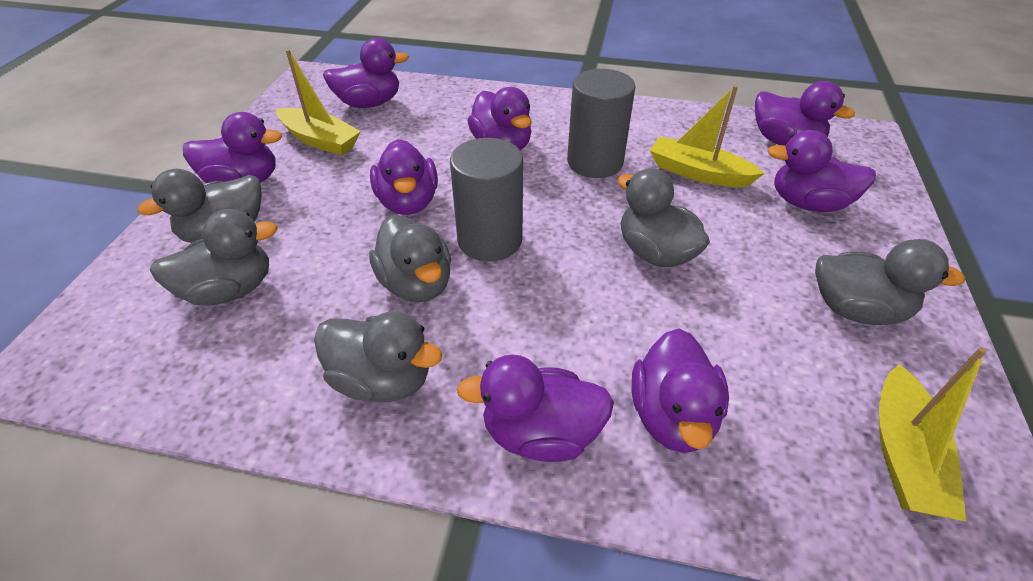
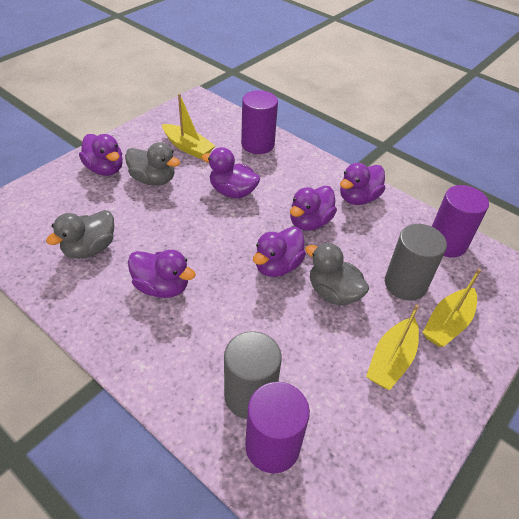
grey duck: [137,169,262,243] [150,209,278,306] [314,311,442,402] [369,215,451,303] [617,168,710,267] [815,239,965,325] = 6 -> [46,210,114,259] [125,142,180,185] [305,243,369,305] = 3
purple cylinder: none = 0 -> [241,90,278,154] [245,382,310,473] [432,185,489,257] = 3
purple duck: [183,112,282,183] [323,38,409,108] [370,139,438,215] [457,354,614,462] [468,87,532,150] [631,329,729,453] [755,81,855,146] [767,130,876,212] = 8 -> [79,134,123,176] [128,250,196,298] [201,147,260,198] [253,227,306,277] [290,186,337,231] [340,163,385,205] = 6

